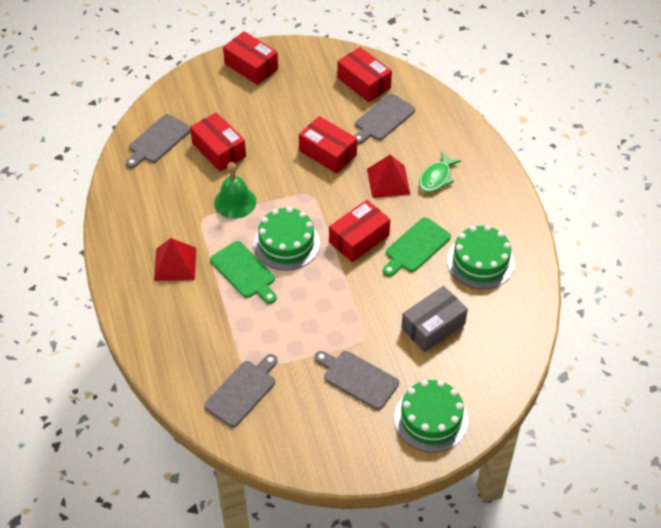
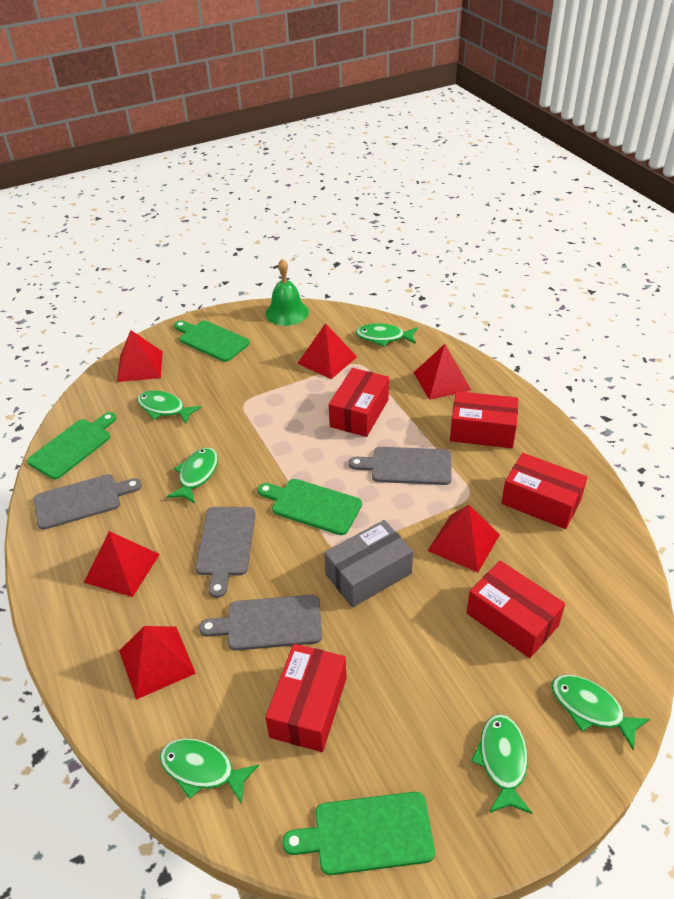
green cake: [253,207,320,271] [394,380,468,452] [447,225,515,289] = 3 -> none = 0
green cutting board: [210,241,277,304] [383,217,451,277] = 2 -> [27,412,116,479] [174,320,250,362] [258,479,362,535] [282,792,435,875] = 4
green fish: [419,152,461,193] = 1 -> [137,390,202,424] [160,738,259,805] [167,448,218,504] [356,323,417,347] [471,714,532,814] [551,675,650,750] = 6
red pyramid: [154,238,196,281] [367,155,410,198] = 2 -> [84,531,160,597] [117,330,163,382] [119,626,196,700] [297,323,357,379] [413,344,471,400] [428,505,500,573] = 6

